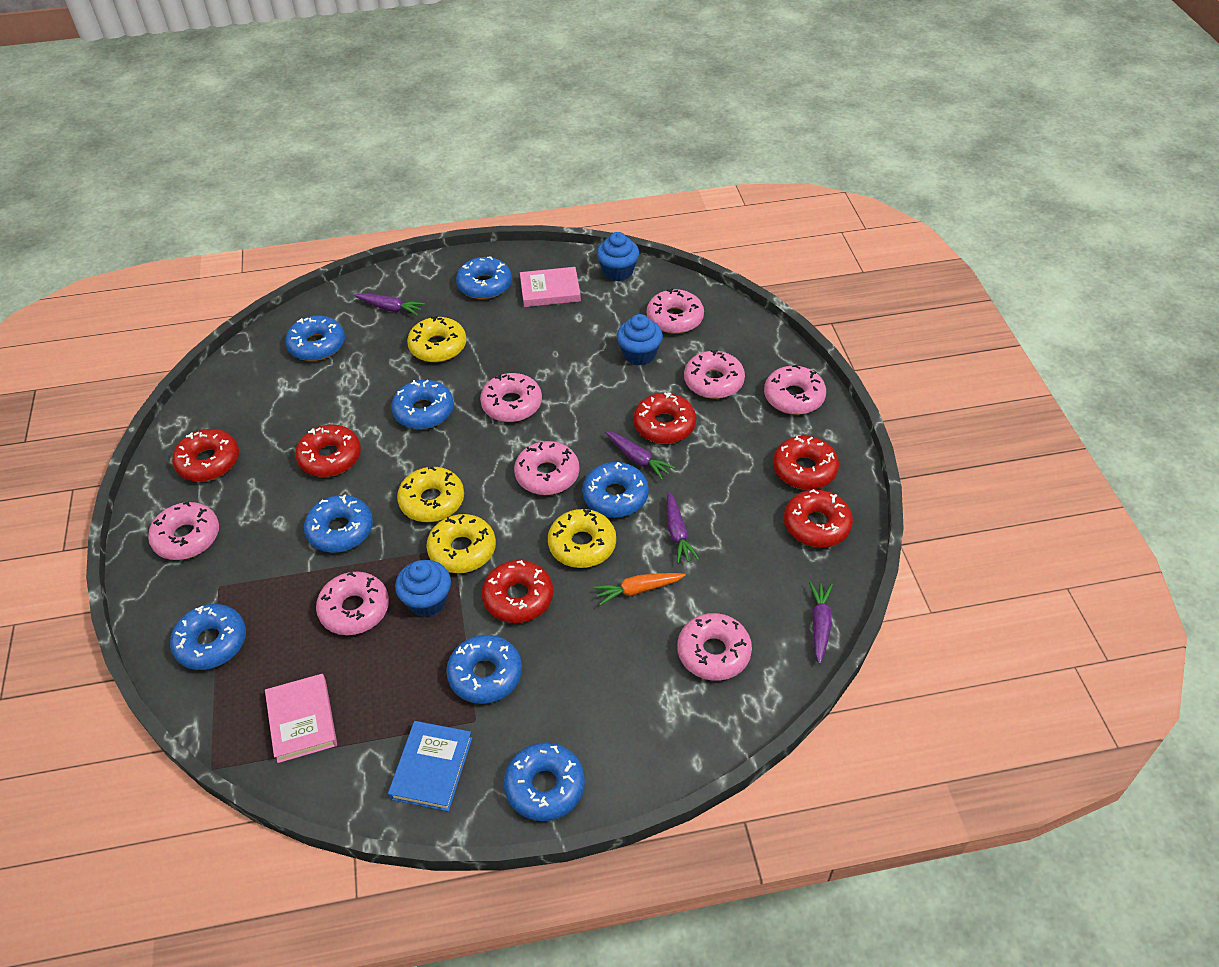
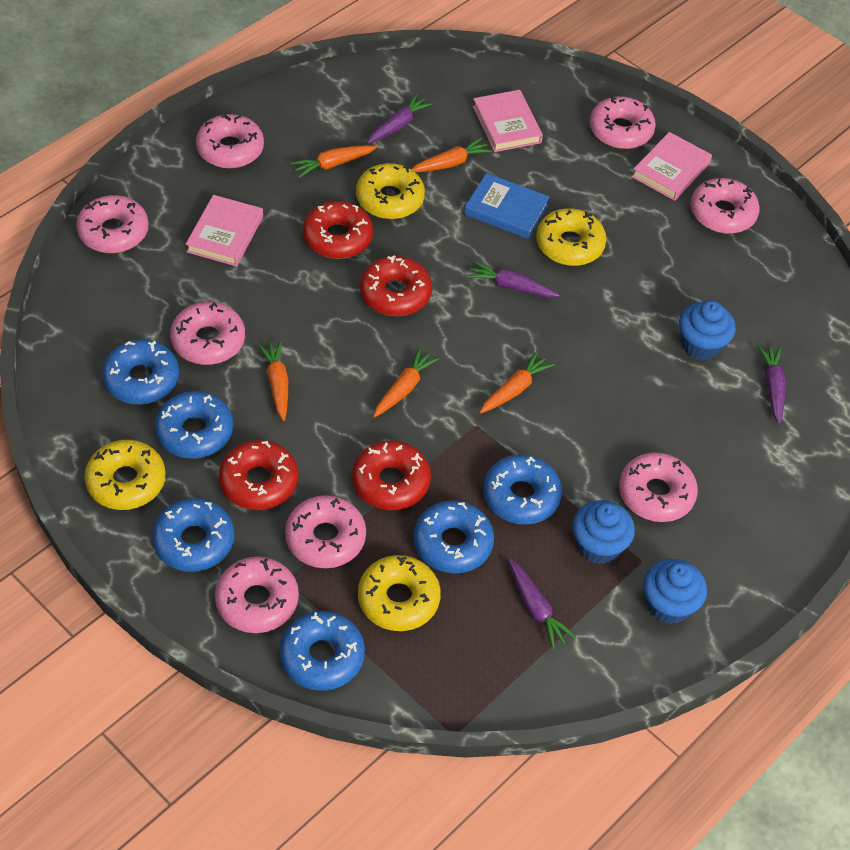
blue donut: [170,604,246,670] [285,315,345,361] [304,494,373,553] [391,380,454,429] [446,635,522,704] [456,256,512,299] [504,742,585,821] [582,462,649,518] = 8 -> [102,339,179,404] [152,498,235,572] [155,391,233,459] [279,611,365,691] [413,500,494,573] [483,454,562,525] = 6
orange carrot: [593,573,686,605] = 1 -> [258,340,288,421] [291,145,377,178] [373,347,440,417] [412,137,492,172] [480,351,555,413] = 5
pink book: [265,674,337,763] [520,267,581,307] = 2 -> [186,195,263,266] [473,90,543,152] [632,132,712,201] = 3
red donut: [172,429,239,482] [295,425,361,477] [482,560,553,623] [633,392,696,444] [773,436,839,490] [784,489,853,547] = 6 -> [219,440,298,510] [303,201,373,259] [352,441,431,510] [360,255,432,316] = 4

